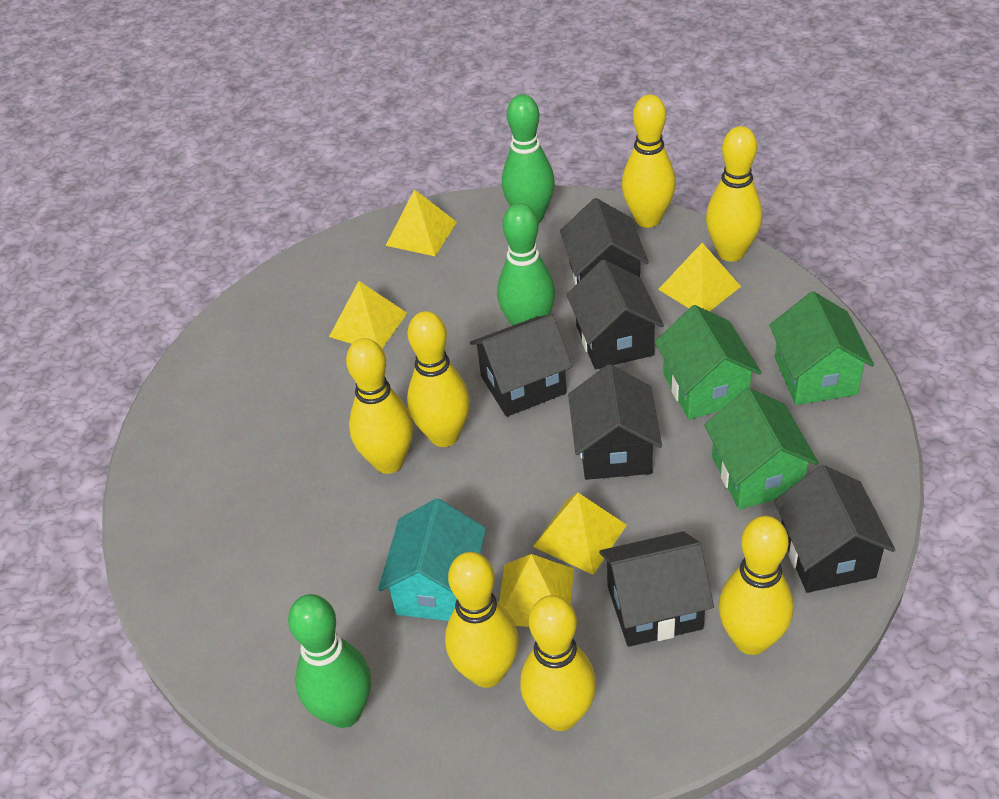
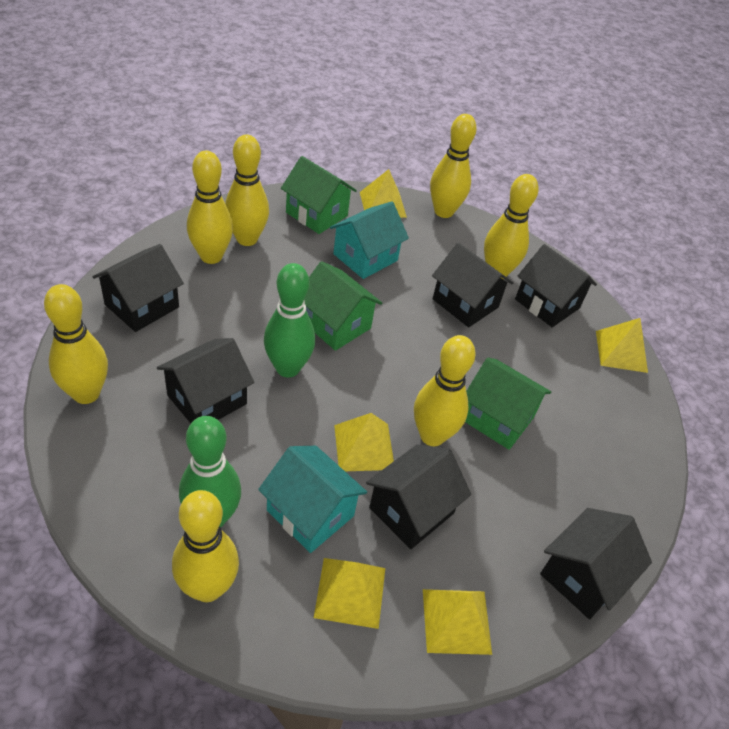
green bowling pin: [288,594,371,728] [497,203,555,326] [502,94,555,223] = 3 -> [179,416,241,528] [264,263,315,378] = 2
turquoise house: [378,499,486,621] = 1 -> [258,446,367,553] [330,201,409,279] = 2

